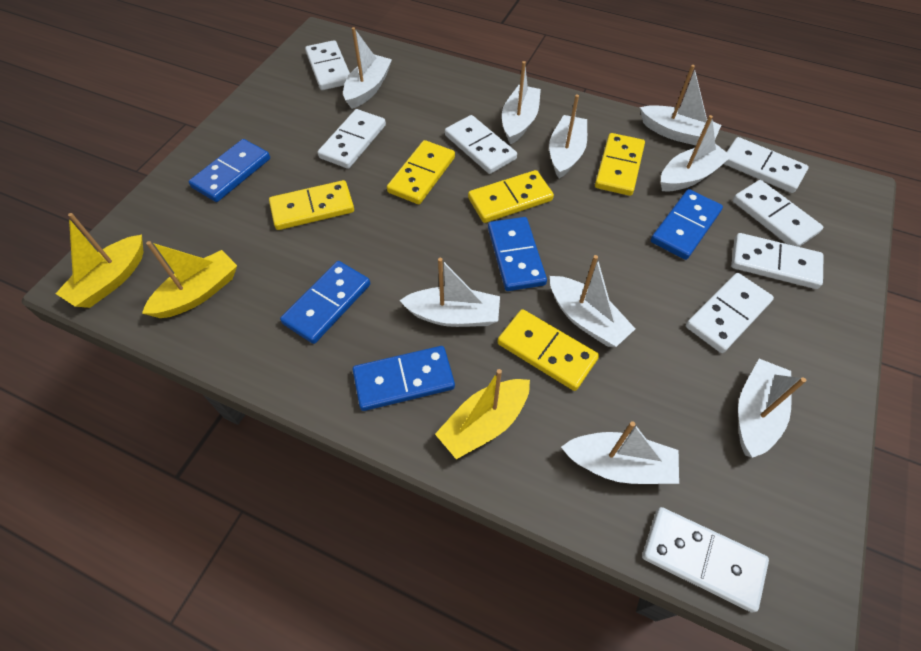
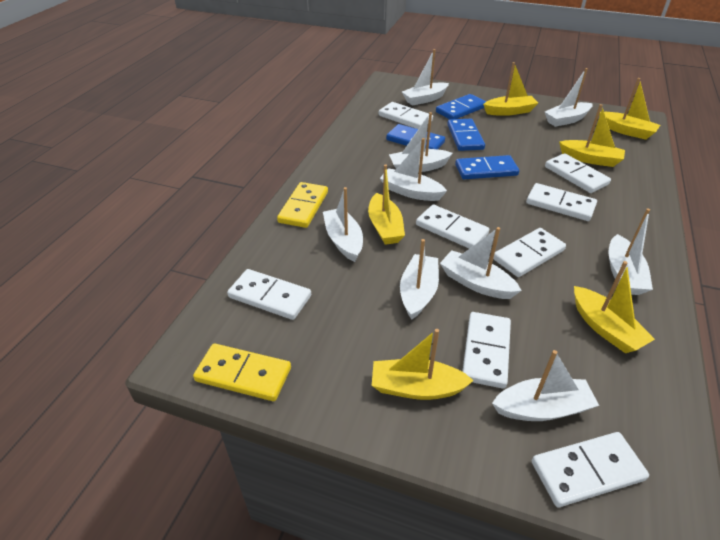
blue domino: [189,139,270,202] [280,261,370,344] [353,346,455,411] [488,217,547,291] [651,189,723,260] = 5 -> [386,124,445,149] [436,94,486,119] [447,119,485,151] [455,155,519,179] = 4
yellow boat: [55,213,144,308] [142,241,237,318] [435,369,530,459] = 3 -> [368,165,405,245] [372,329,474,400] [483,62,538,116] [559,104,625,167] [574,261,655,353] [599,78,660,140] = 6
yellow domino: [269,180,354,230] [387,140,455,204] [468,170,554,223] [497,309,599,391] [595,133,645,196] = 5 -> [193,344,291,401] [277,182,328,228] = 2

